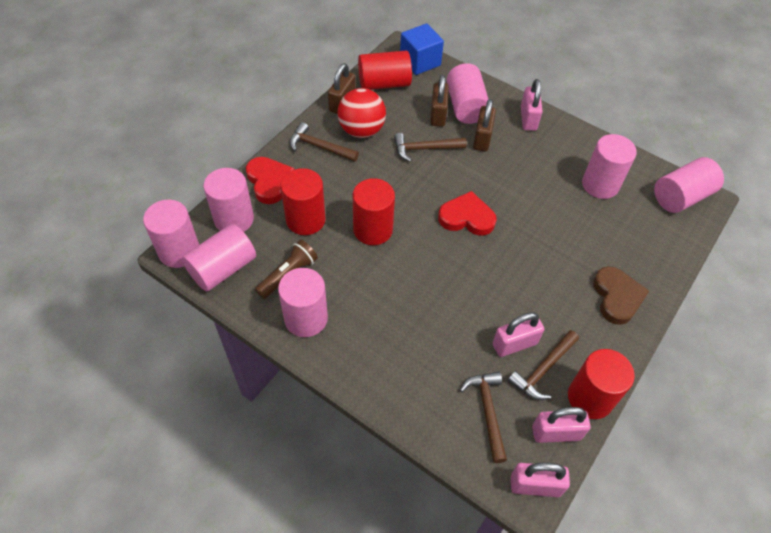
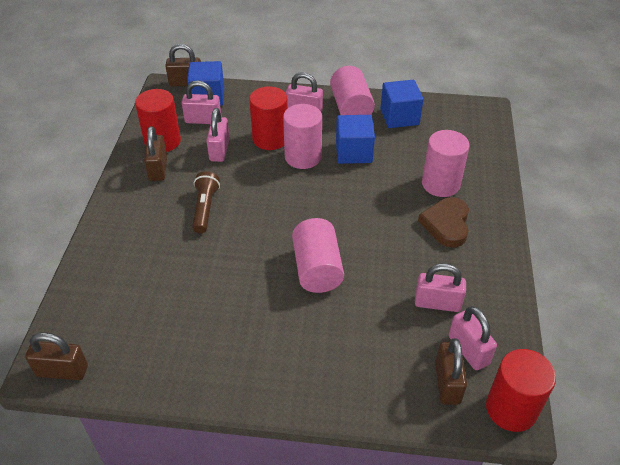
blue cube: [400,24,444,75] = 1 -> [187,61,224,106] [336,115,375,164] [380,80,423,128] = 3
brown hammer: [290,122,359,162] [394,133,467,162] [460,372,507,463] [508,330,579,400] = 4 -> none = 0
brown padlock: [328,63,356,114] [430,75,449,127] [473,99,496,151] = 3 -> [25,332,88,380] [144,126,167,181] [165,44,201,86] [435,338,467,405] = 4
pink cylinder: [143,200,199,268] [182,224,256,291] [203,168,254,232] [278,268,328,337] [447,63,488,124] [582,134,637,199] [654,157,724,213] = 7 -> [283,104,322,169] [292,218,344,293] [330,66,375,115] [422,130,470,197] = 4
pink padlock: [493,312,544,357] [511,463,570,497] [521,79,543,131] [532,407,591,443] = 4 -> [181,81,221,124] [206,108,230,162] [286,72,323,113] [415,263,466,312] [449,306,497,370] = 5
red ball: [337,88,386,138] = 1 -> none = 0
red cylinder: [281,168,326,235] [353,178,395,245] [358,50,412,90] [568,349,635,419] = 4 -> [135,89,181,152] [249,86,288,150] [486,349,556,432] = 3
red heart: [246,157,294,204] [438,191,497,235] = 2 -> none = 0

